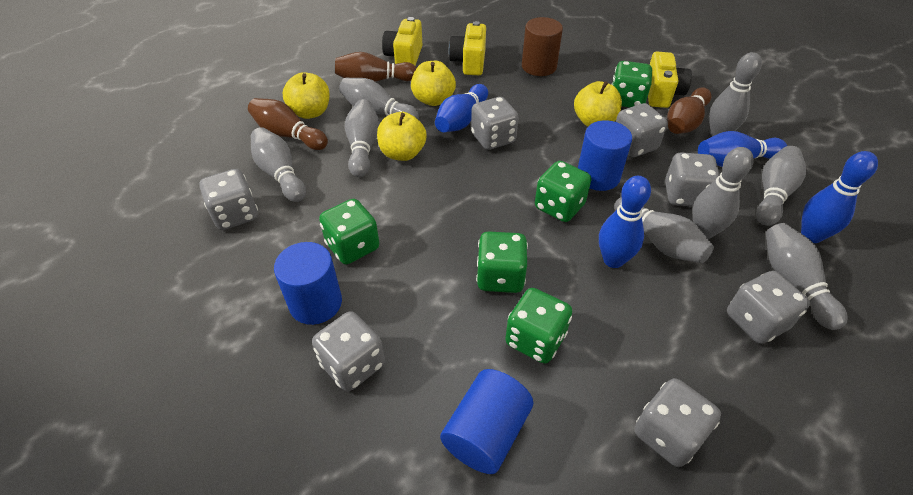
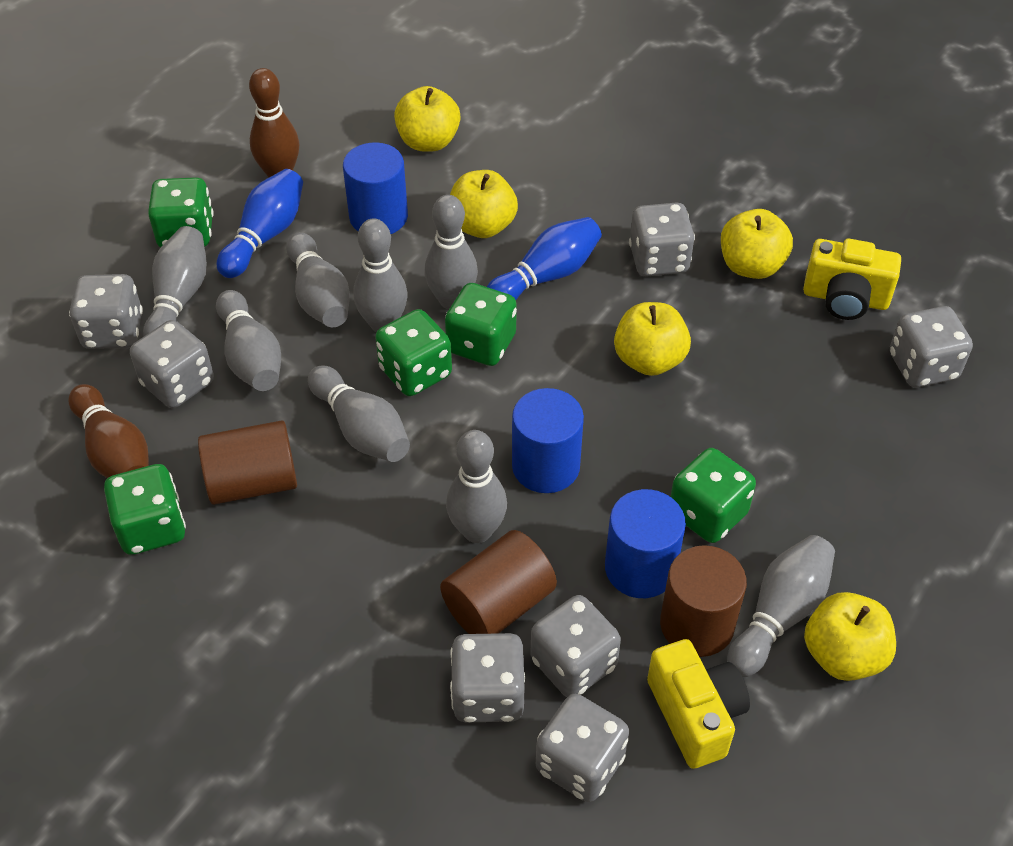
blue bowling pin: [435,84,488,132] [599,176,651,268] [698,131,787,167] [801,151,878,243] = 4 -> [217,169,303,278] [487,217,602,300] = 2
brown bowling pin: [248,98,328,150] [335,52,417,82] [667,87,711,134] = 3 -> [68,384,149,478] [249,68,299,177] = 2
brown cylinder: [522,17,563,76] = 1 -> [198,420,297,505] [440,530,557,634] [660,545,747,657] = 3
yellow apple: [283,72,330,119] [377,112,427,161] [411,61,456,106] [574,81,622,126] = 4 -> [394,86,460,152] [450,170,518,238] [614,302,691,376] [721,209,793,279] [804,592,896,681] = 5
yellow camera: [382,17,422,65] [449,21,486,75] [648,52,692,108] = 3 -> [647,639,750,769] [803,239,901,320] = 2

